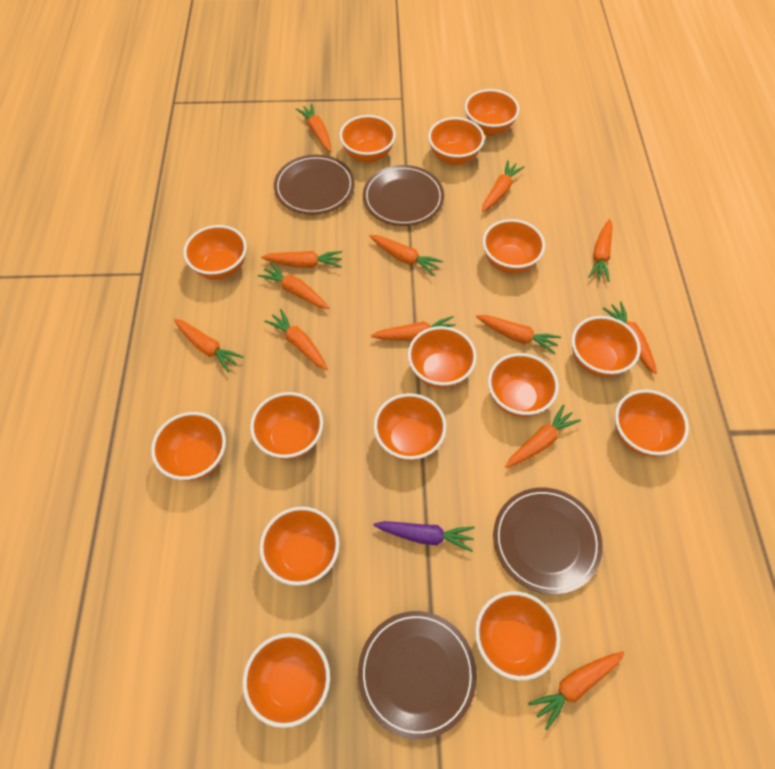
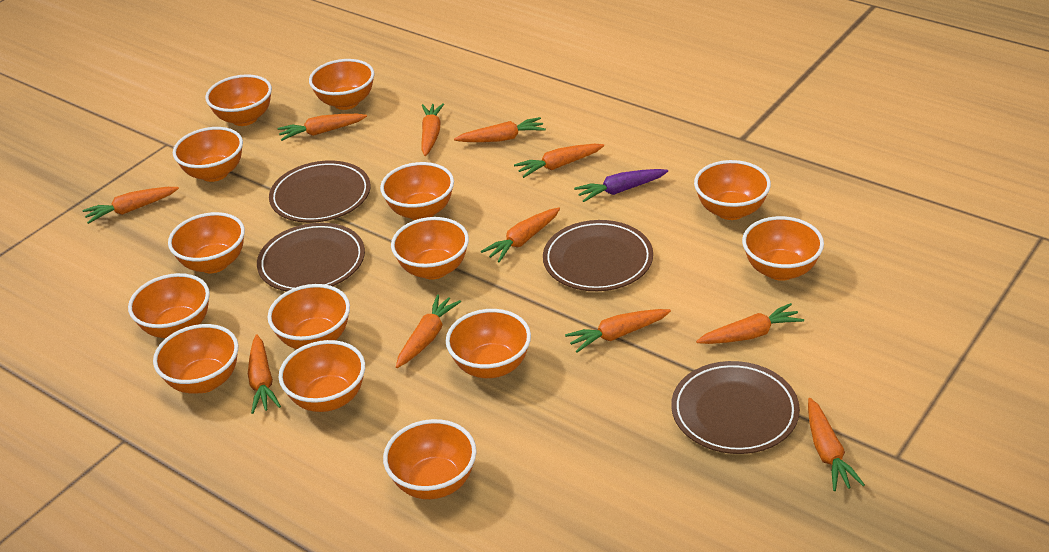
orange bowl: [151,412,226,481] [183,225,247,280] [243,633,330,728] [250,392,323,459] [260,507,340,586] [339,115,396,163] [374,393,446,461] [408,326,477,388] [428,117,485,165] [465,89,520,136] [475,591,561,681] [483,219,545,273] [488,353,559,417] [572,316,641,377] [615,389,689,457] = 15 -> [128,273,210,338] [153,324,239,394] [168,212,245,273] [173,127,243,182] [205,74,272,126] [267,284,350,349] [279,340,365,412] [309,59,374,110] [380,162,454,220] [383,419,477,499] [391,217,469,279] [446,309,531,378] [694,160,771,220] [742,216,824,281] = 14
orange carrot: [174,319,244,373] [258,262,329,309] [261,251,343,268] [264,309,328,370] [296,103,331,152] [369,235,443,276] [370,316,456,341] [476,315,561,354] [482,160,525,212] [505,405,581,468] [528,651,625,730] [588,219,613,282] [603,301,657,374] = 13 -> [82,187,179,224] [248,334,281,414] [277,114,367,141] [396,294,461,368] [421,103,444,156] [454,117,546,142] [481,207,560,262] [514,144,604,178] [565,309,671,353] [696,303,804,344] [808,398,865,491] = 11

